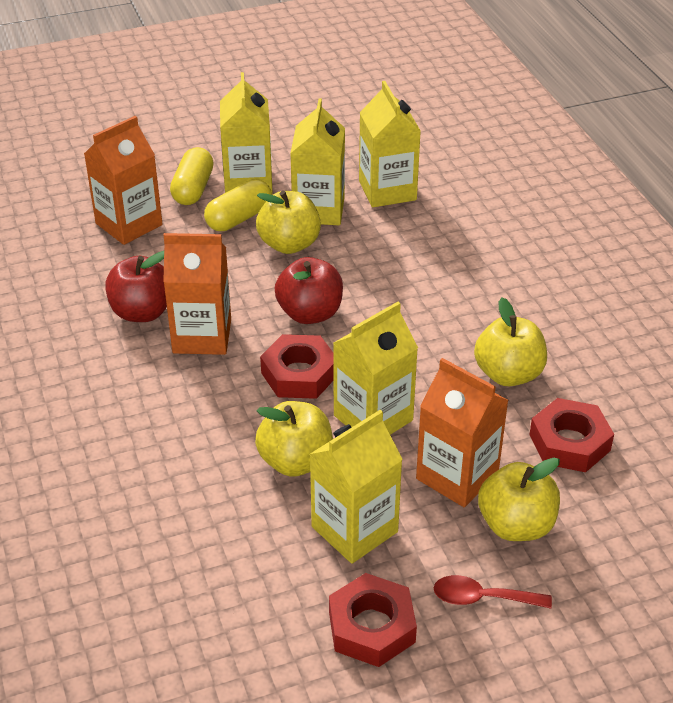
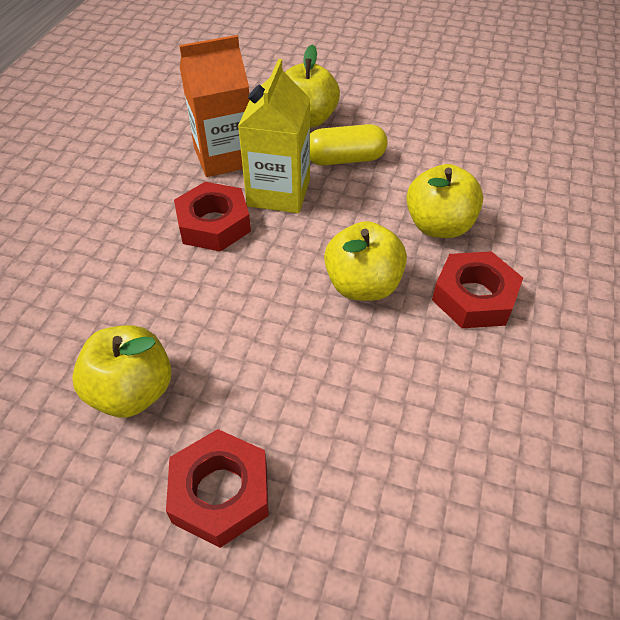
orange carton: [84,116,163,245] [163,233,231,355] [416,358,509,507] = 3 -> [179,35,250,177] = 1
red apple: [106,251,167,322] [275,257,343,324] = 2 -> none = 0
red spoon: [434,575,552,609] = 1 -> none = 0
yellow capsule: [170,147,214,205] [204,179,272,231] = 2 -> [310,124,388,166] = 1
yellow carton: [220,72,273,193] [290,98,345,225] [309,410,403,564] [333,302,418,435] [359,81,421,207] = 5 -> [238,59,310,213] = 1

